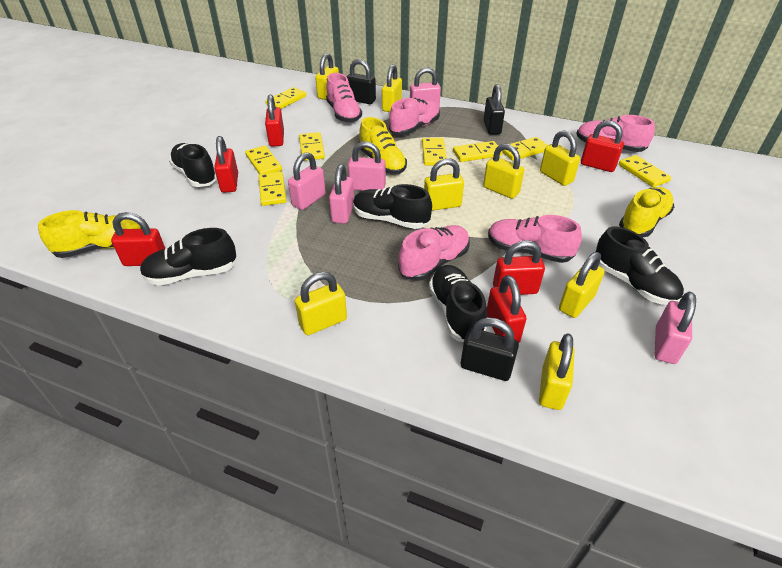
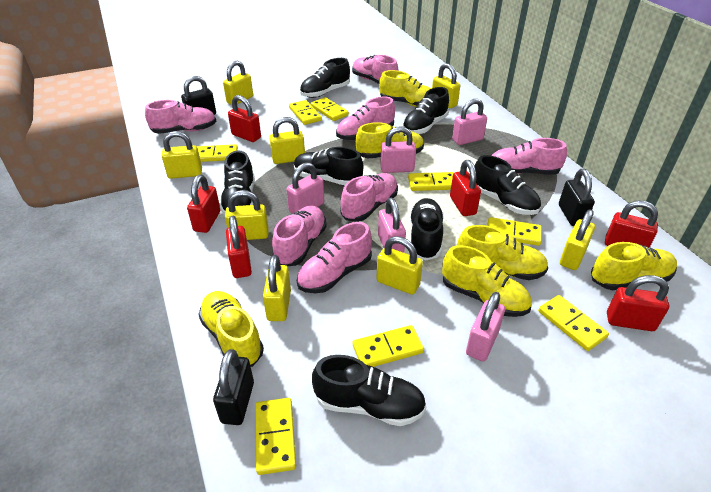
black shoe: [140,228,237,286] [169,143,217,187] [353,184,432,229] [429,265,487,342] [596,226,684,305] = 5 -> [220,151,255,215] [294,147,363,185] [300,58,350,98] [312,355,426,426] [402,87,449,134] [409,198,444,260] [474,155,541,215] = 7
pink shoe: [326,73,362,123] [389,98,440,135] [398,225,470,281] [488,215,582,263] [576,115,655,152] = 5 -> [145,100,216,134] [272,206,327,266] [297,222,372,293] [336,97,395,140] [340,173,398,222] [352,55,398,84] [492,138,567,175] = 7
yellow shoe: [38,210,141,258] [359,117,407,174] [619,187,674,237] = 3 -> [198,291,264,367] [356,122,424,158] [379,70,431,107] [442,245,532,317] [457,225,549,280] [591,242,677,290] = 6

